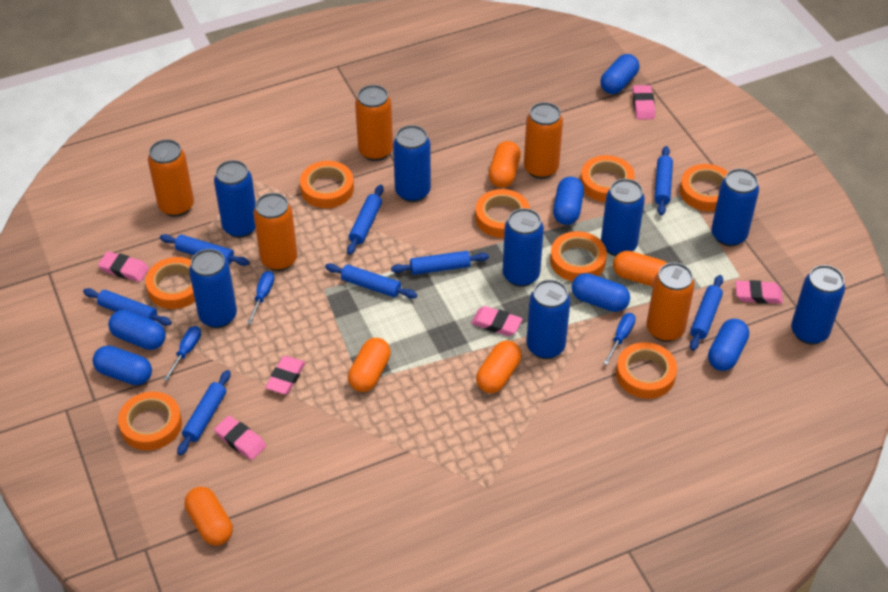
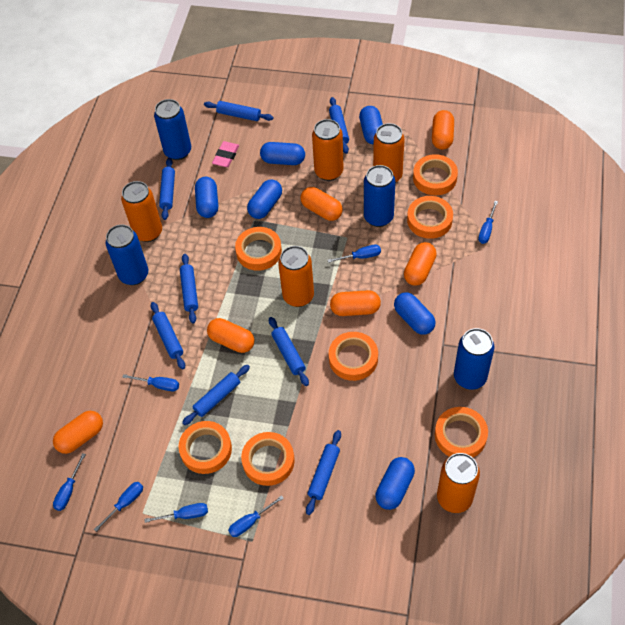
blue can: [189,249,237,328] [214,160,256,238] [393,125,431,202] [503,208,544,287] [526,279,570,359] [601,179,645,256] [711,168,759,246] [791,265,845,344] = 8 -> [106,225,148,285] [154,99,191,160] [364,165,396,227] [454,328,495,389] = 4
blue screwdriver: [163,326,201,381] [247,271,274,324] [603,313,636,365] = 3 -> [53,453,86,511] [94,482,143,532] [122,374,179,391] [144,503,208,523] [228,495,284,537] [328,245,381,263] [478,201,498,244] = 7
orange capsule: [185,487,233,546] [348,338,391,392] [476,341,521,393] [489,141,521,188] [613,251,667,287] = 5 -> [53,411,103,454] [207,318,254,353] [300,187,343,221] [330,290,381,316] [404,242,437,286] [432,110,454,150] = 6
orange tape: [118,391,182,451] [145,257,195,309] [300,161,354,208] [475,189,530,238] [550,231,607,281] [580,155,635,202] [616,342,677,399] [680,164,728,211] = 8 -> [179,421,232,474] [235,227,282,271] [241,432,295,486] [329,332,378,381] [407,196,453,239] [413,154,458,195] [435,407,488,458] = 7
pink eraser: [98,251,149,282] [214,416,266,460] [265,356,306,394] [471,306,522,336] [632,85,655,120] [735,280,783,304] = 6 -> [212,141,239,167] = 1

